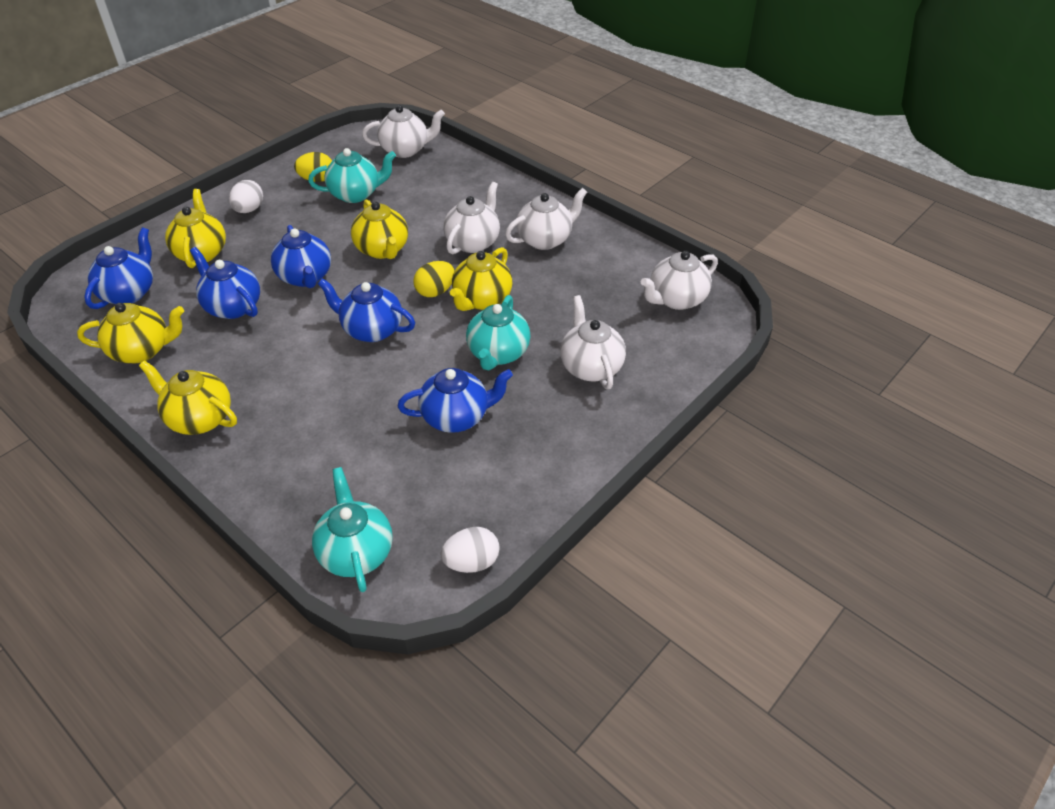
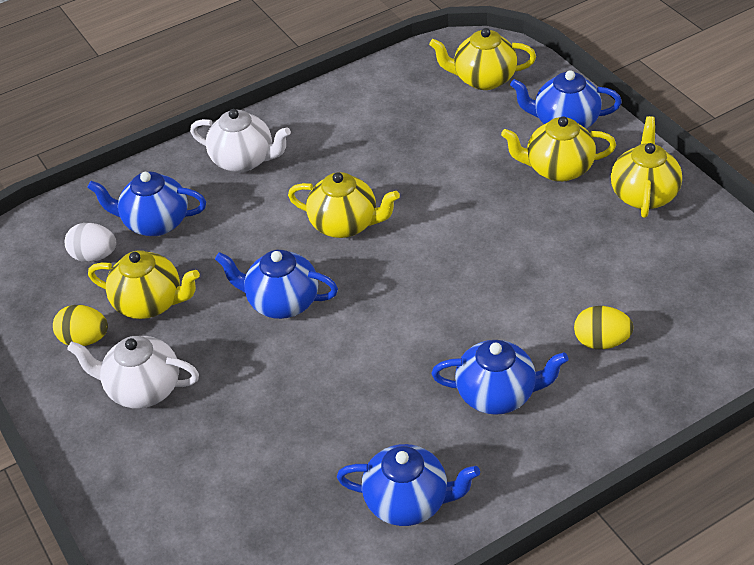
turquoise teapot: [308,148,396,203] [312,467,393,592] [466,295,530,370] = 3 -> none = 0
white egg: [229,180,263,213] [440,527,500,573] = 2 -> [65,223,117,262] = 1
white teapot: [362,105,445,158] [444,182,500,254] [505,188,587,250] [560,295,626,389] [641,251,718,310] = 5 -> [67,336,199,408] [190,109,291,172] = 2

